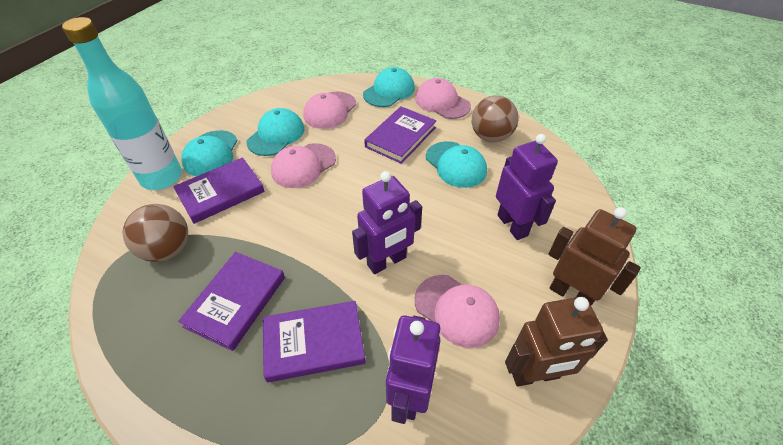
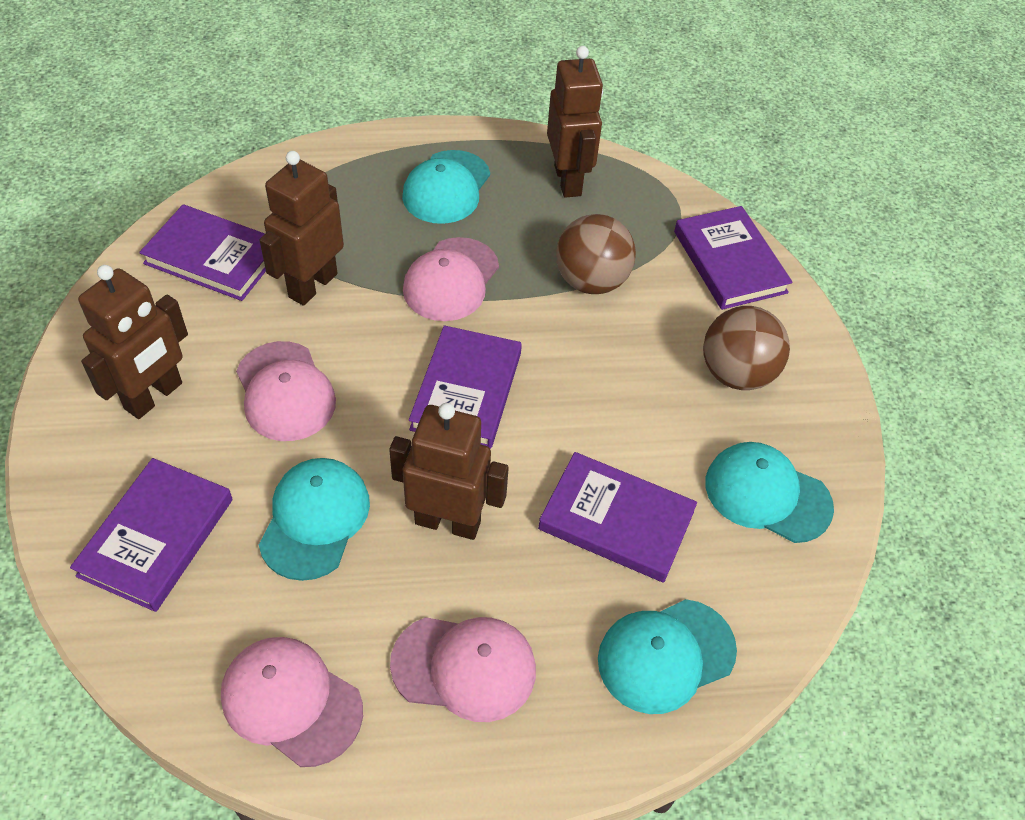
brown robot: [505,297,608,387] [548,207,641,306] = 2 -> [78,265,188,419] [259,151,344,306] [389,403,509,540] [547,46,603,198] = 4
purple book: [173,157,265,224] [178,252,285,351] [263,301,366,382] [364,106,436,164] = 4 -> [70,458,233,612] [139,204,266,301] [409,325,522,449] [538,452,697,583] [674,206,793,310] = 5
purple robot: [352,171,422,274] [386,315,441,424] [496,134,558,240] = 3 -> none = 0
turquoise bottle: [62,17,182,190] = 1 -> none = 0

